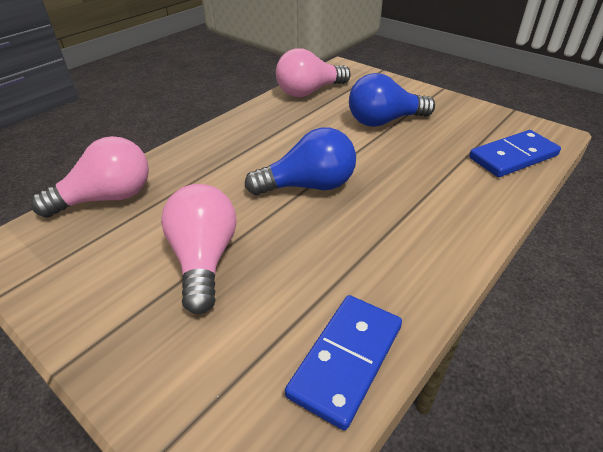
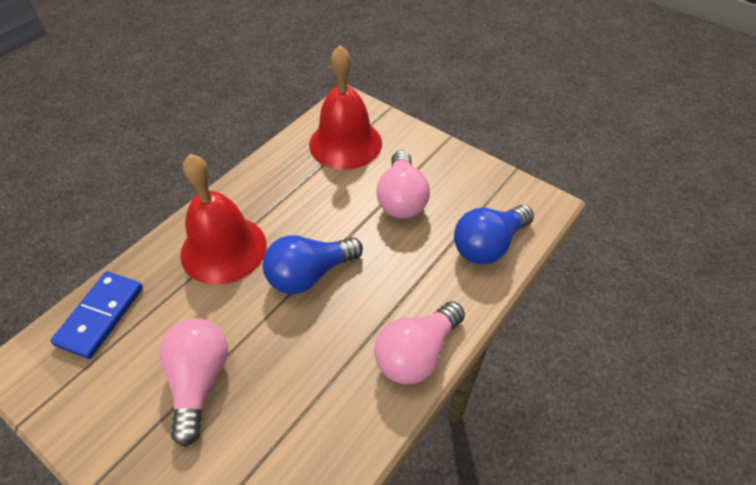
blue domino: [285,295,402,430] [469,130,561,177] = 2 -> [50,271,143,359] = 1
red bell: none = 0 -> [180,154,267,285] [309,45,382,170] = 2

